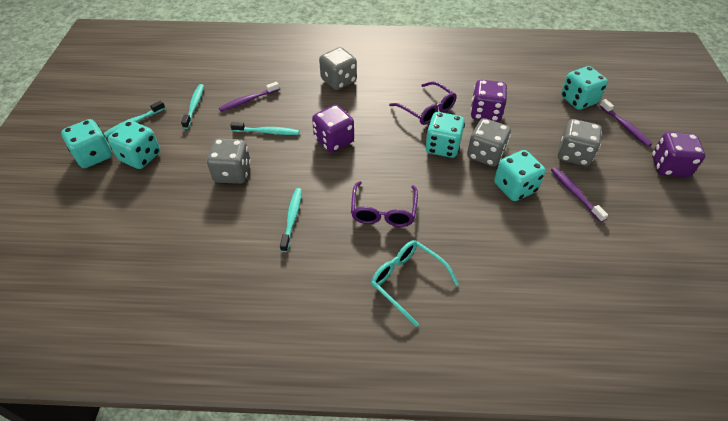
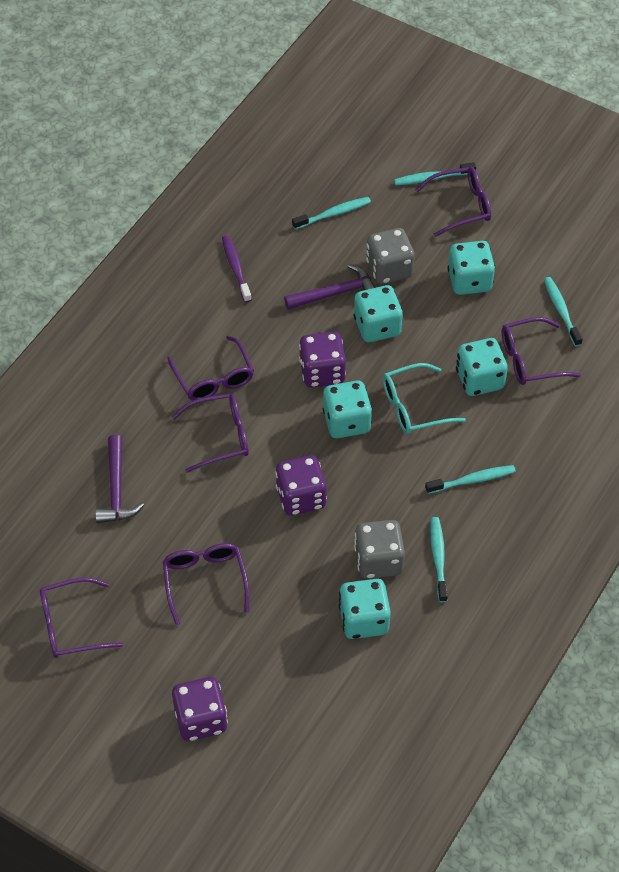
grey dice: [206,139,251,184] [319,47,357,90] [467,118,511,167] [558,119,602,166] = 4 -> [354,520,405,579] [366,228,415,284] = 2
purple glasses: [351,181,418,227] [389,81,457,125] = 2 -> [40,577,123,658] [163,543,249,625] [167,336,254,401] [172,393,249,473] [416,167,491,237] [502,317,581,385] = 6
purple hammer: none = 0 -> [95,435,144,523] [284,264,376,310] = 2
purple toothbrush: [219,82,279,112] [551,167,608,222] [600,99,652,147] = 3 -> [222,235,252,303] = 1
turquoise toothbrush: [103,101,165,138] [181,84,204,129] [230,122,299,135] [280,188,302,252] = 4 -> [292,197,371,230] [394,162,476,186] [425,465,516,494] [430,517,448,602] [544,277,583,346] = 5

